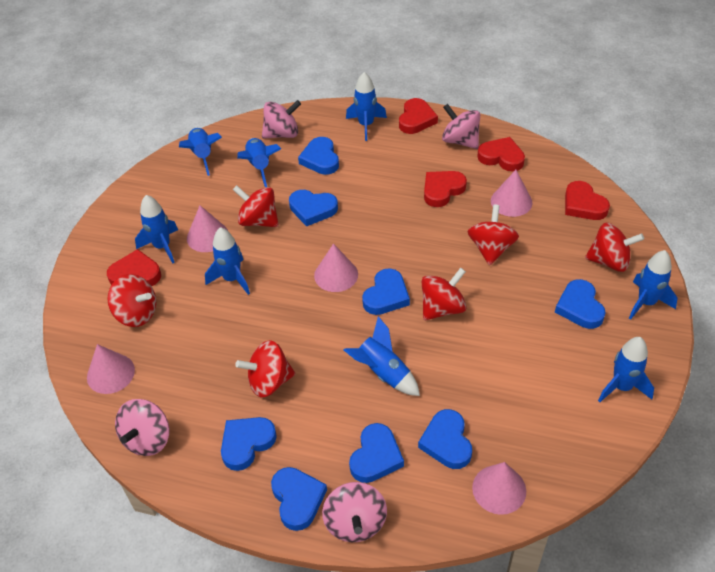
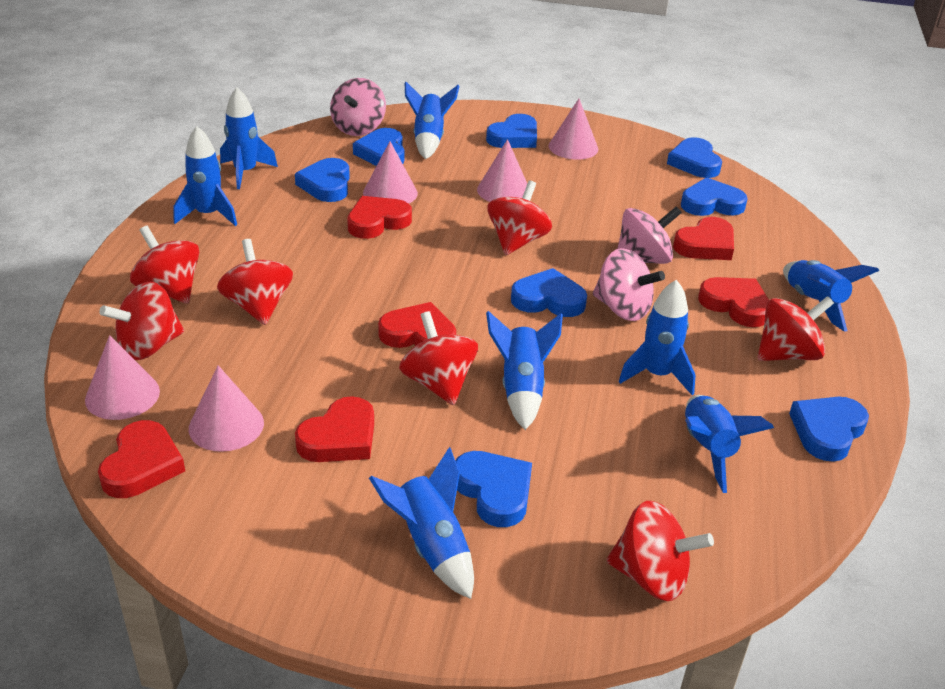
pink spinning top: [115,399,169,456] [262,100,301,138] [322,482,387,542] [442,104,480,149] = 4 -> [330,78,386,136] [593,248,665,321] [617,206,682,264] = 3
red heart: [107,249,161,286] [399,98,438,134] [424,171,467,207] [477,137,525,171] [565,181,610,220] = 5 -> [98,420,185,498] [295,396,374,462] [347,196,412,239] [378,302,456,348] [673,217,734,260] [698,277,769,327] = 6
red spinning top: [108,274,156,327] [233,185,279,227] [235,340,295,397] [422,268,467,320] [467,204,519,266] [585,223,644,272] = 6 -> [99,282,184,360] [130,226,199,304] [217,239,293,325] [399,311,478,405] [487,181,552,255] [606,501,714,601] [757,296,834,361] = 7

